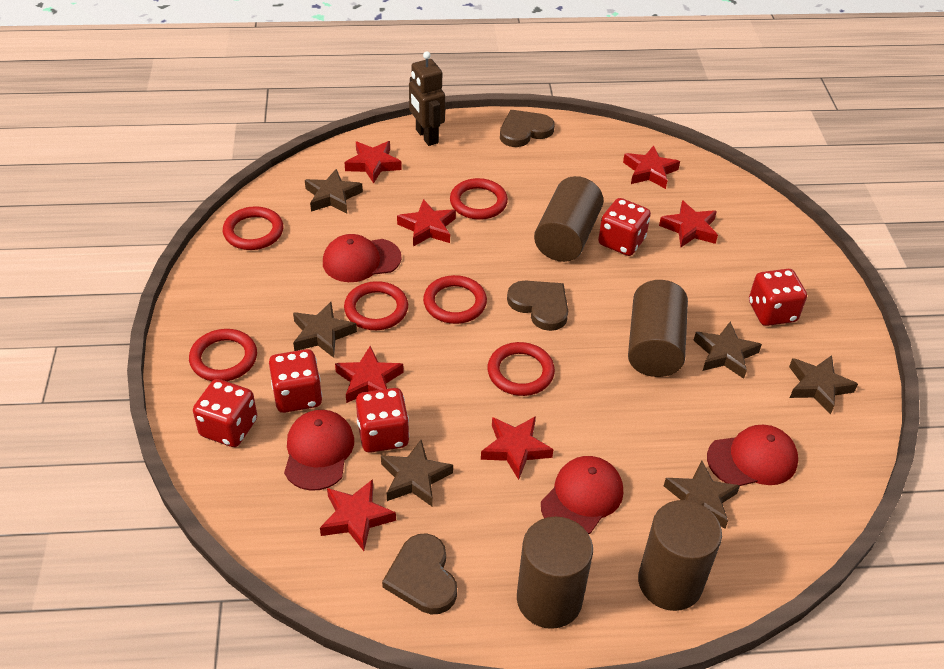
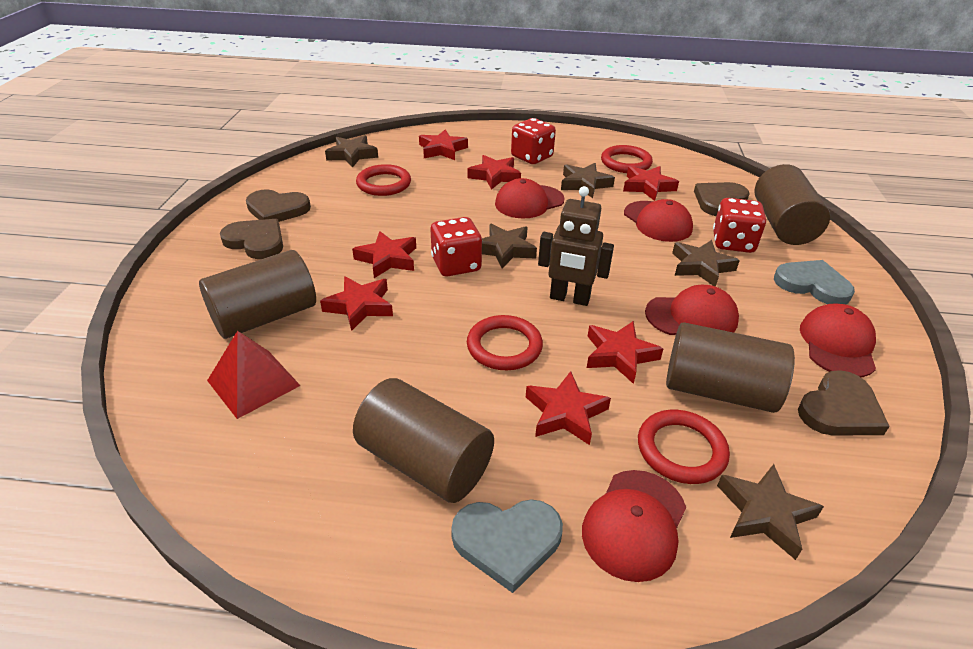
brown heart: [382,533,457,615] [500,110,555,147] [507,280,568,331] = 3 -> [220,219,283,259] [246,190,311,222] [694,182,750,216] [798,370,890,436] = 4
brown star: [293,302,357,358] [305,169,363,213] [381,440,453,507] [664,461,740,529] [693,322,762,379] [789,355,858,414] = 6 -> [325,135,378,168] [482,224,537,268] [561,163,615,198] [672,240,740,287] [717,464,824,560] = 5
grey heart: none = 0 -> [451,499,563,593] [774,260,855,304] = 2
red cap: [284,410,354,491] [323,234,401,282] [541,456,623,534] [707,425,798,486] = 4 -> [495,178,564,218] [582,470,686,582] [624,199,693,242] [645,285,739,335] [800,303,876,377] = 5
red dice: [193,379,257,447] [269,349,322,413] [356,388,409,453] [598,198,651,256] [749,269,807,326] = 5 -> [431,217,482,277] [511,118,556,164] [713,198,766,253] = 3
red pyramid: none = 0 -> [207,331,301,419] = 1
red ring: [189,329,257,381] [223,206,283,250] [344,281,408,330] [423,275,487,324] [450,178,508,220] [488,342,555,396] = 6 -> [356,164,411,196] [467,315,543,370] [601,145,653,173] [638,410,730,484] = 4

